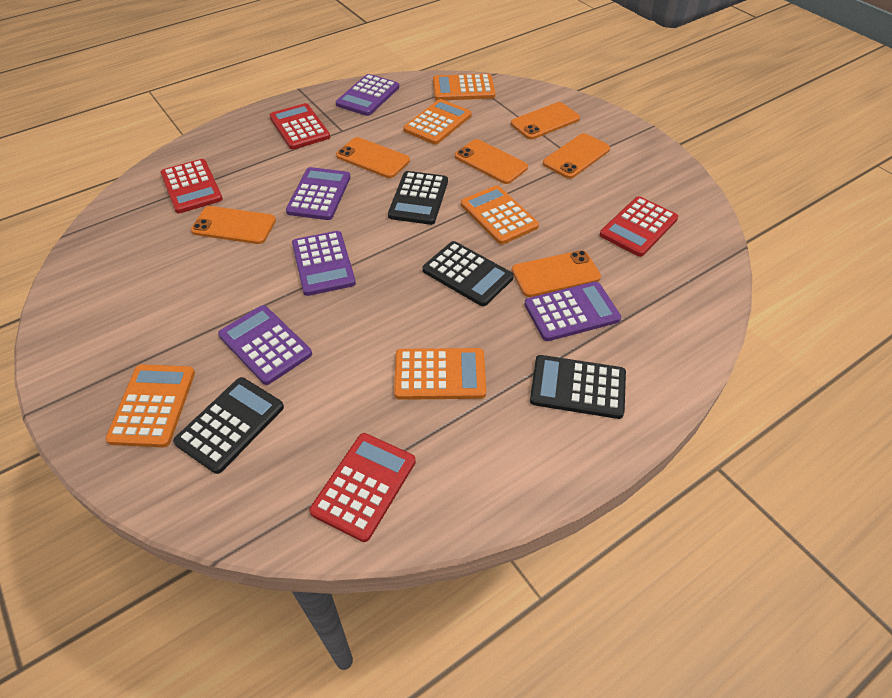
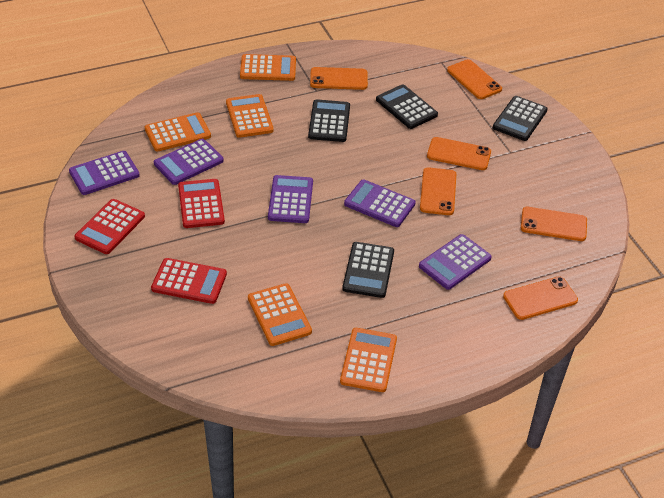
red calculator: [160,159,223,213] [270,103,330,149] [309,433,416,542] [600,196,678,257] = 4 -> [74,199,145,254] [151,258,227,304] [178,179,225,228] = 3

